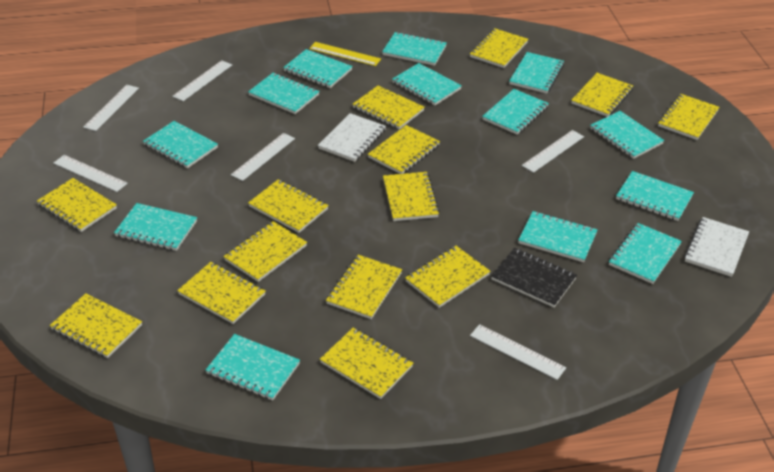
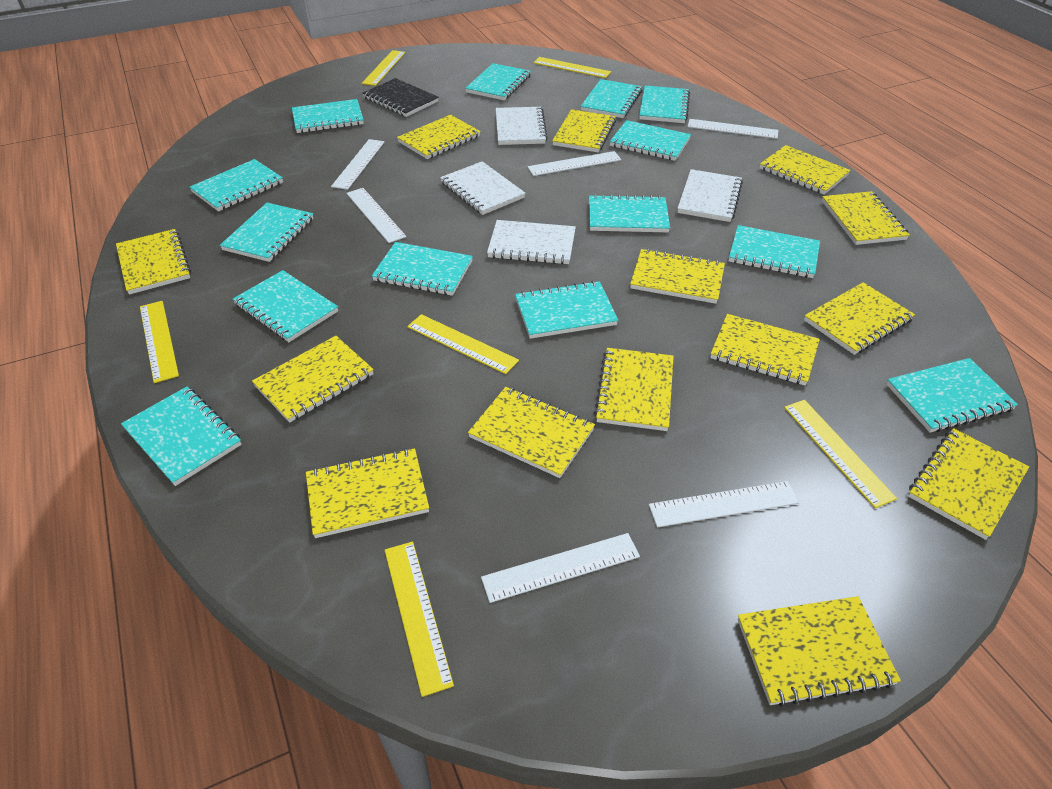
turquoise notebook: [114,203,197,251] [143,121,218,168] [206,334,300,401] [248,73,320,114] [283,49,353,88] [382,32,447,66] [392,63,462,105] [482,89,549,135] [509,52,564,94] [518,211,598,262] [590,111,664,159] [609,223,682,284] [616,171,694,221] = 13 -> [121,387,242,486] [189,159,283,212] [220,203,313,262] [233,270,338,342] [292,99,364,133] [372,242,473,296] [465,63,531,100] [515,281,618,339] [580,79,642,118] [589,194,670,232] [610,120,691,161] [639,86,690,123] [729,225,820,278] [886,358,1018,433] = 14
white notebook: [318,113,386,162] [684,217,749,277] = 2 -> [440,161,525,215] [487,220,576,264] [496,107,547,145] [677,169,743,222] = 4
yellow ruler: [309,42,381,66] = 1 -> [140,301,179,383] [362,50,405,86] [385,542,454,697] [407,314,519,374] [533,57,611,78] [784,400,897,508] = 6

